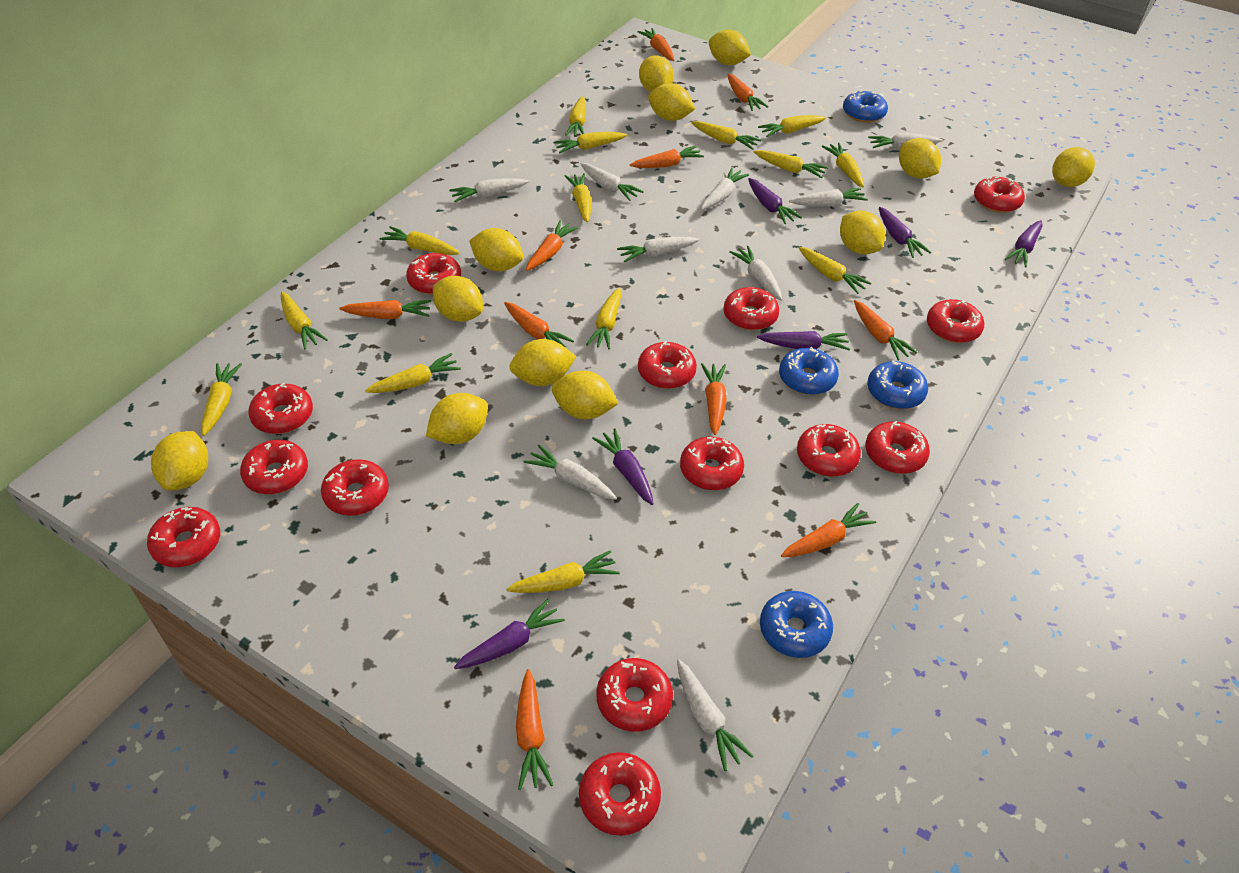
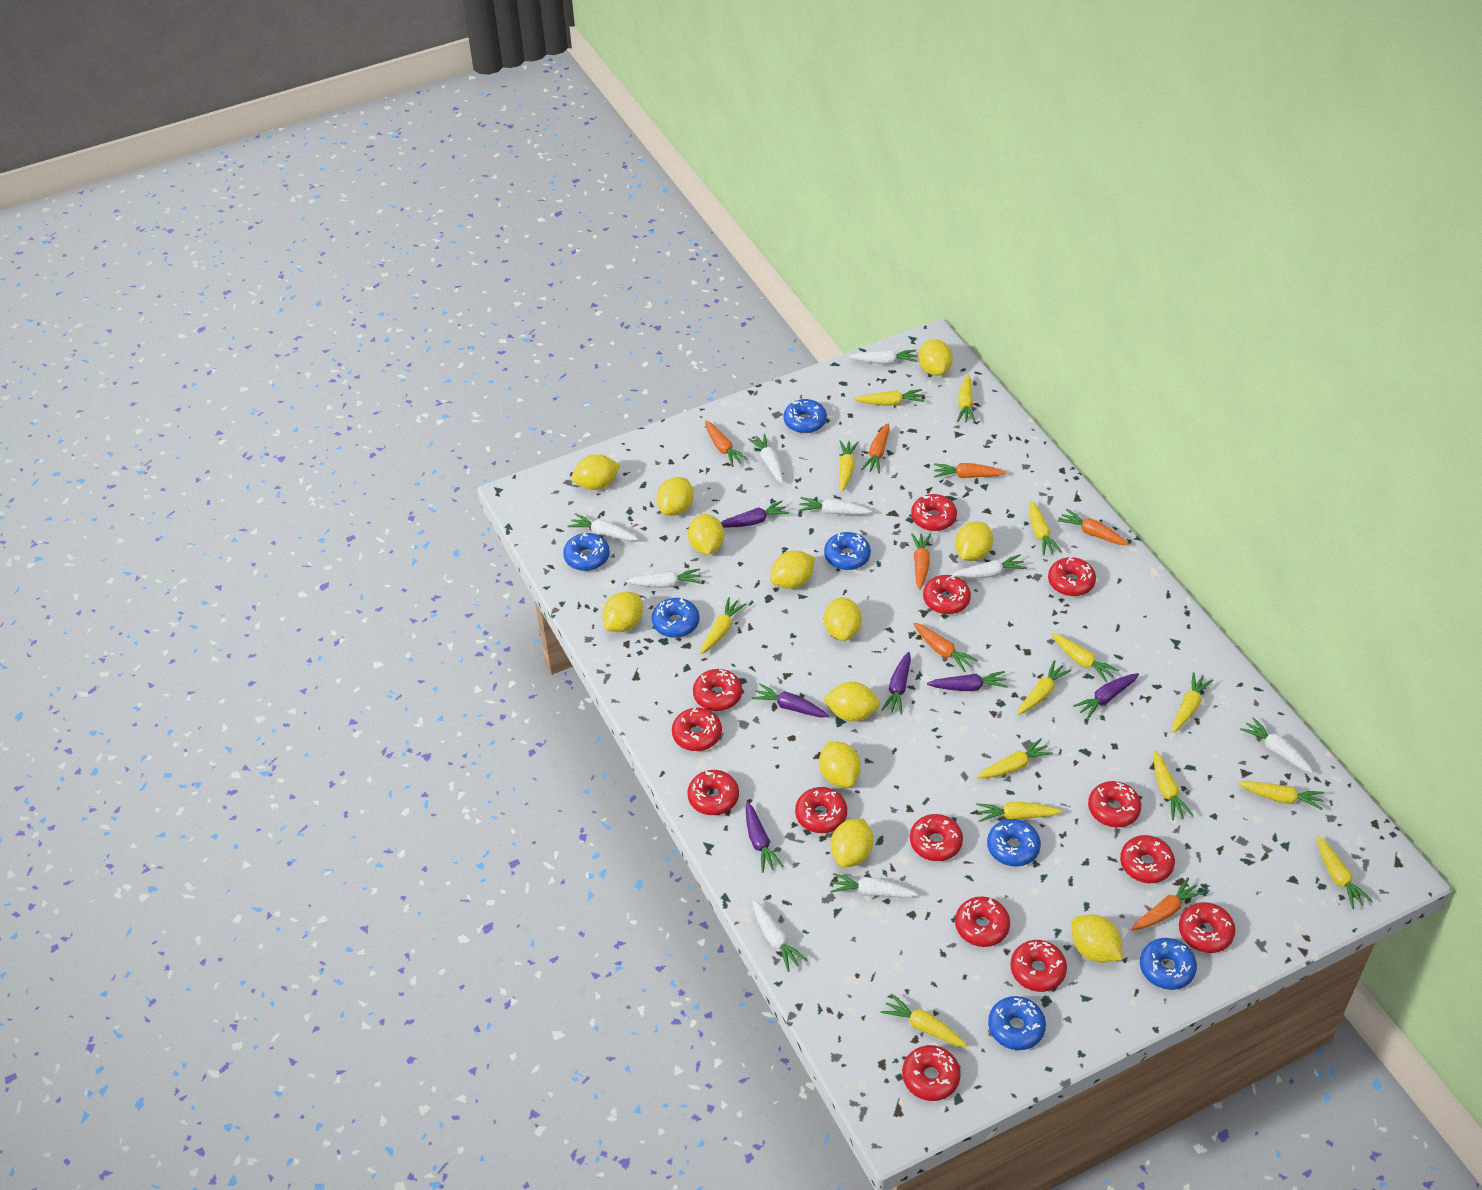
blue donut: [760,591,833,658] [779,347,839,395] [843,91,888,123] [867,360,928,409] = 4 -> [563,533,610,571] [652,598,700,638] [783,399,827,433] [824,532,871,570] [987,819,1041,866] [988,996,1046,1050] [1140,938,1197,990] = 7
orange carrot: [339,300,431,319] [504,302,574,348] [516,669,553,790] [526,221,578,271] [630,146,704,168] [637,28,674,61] [701,363,727,435] [727,74,768,111] [781,503,876,557] [854,300,918,360] = 10 -> [705,421,748,467] [861,423,890,474] [911,533,931,590] [914,623,978,672] [934,463,1006,478] [1058,509,1128,546] [1131,877,1205,931] = 7

